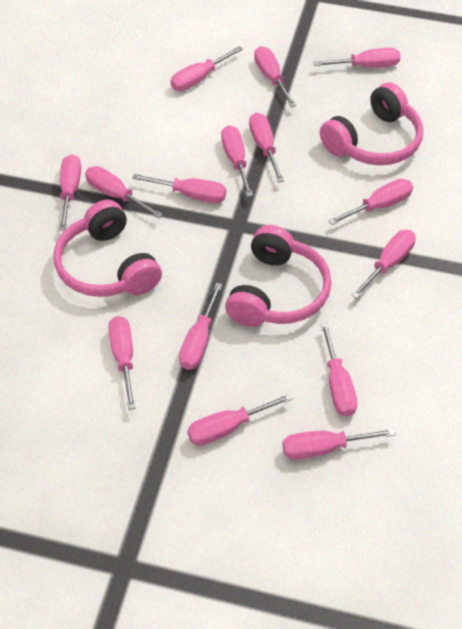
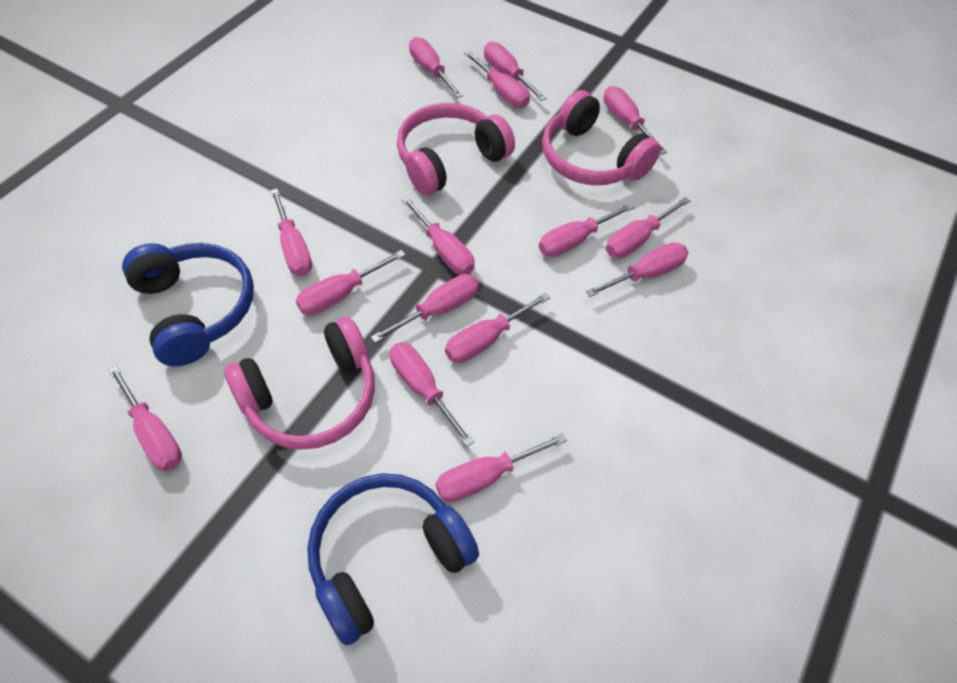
blue headphones: none = 0 -> [122,243,254,366] [307,473,479,645] = 2

